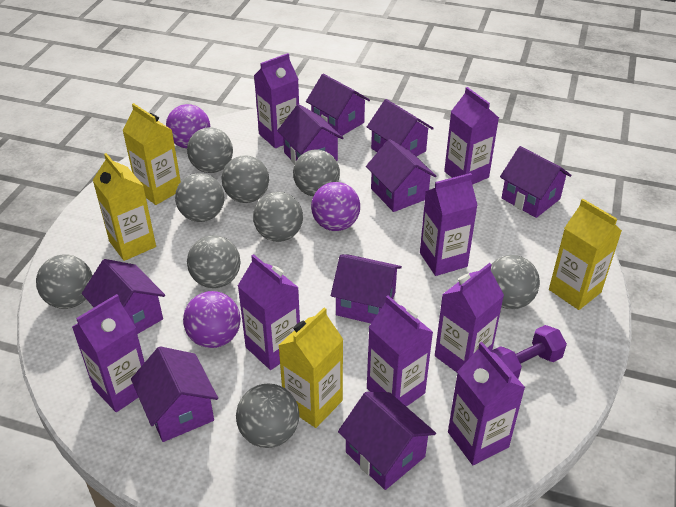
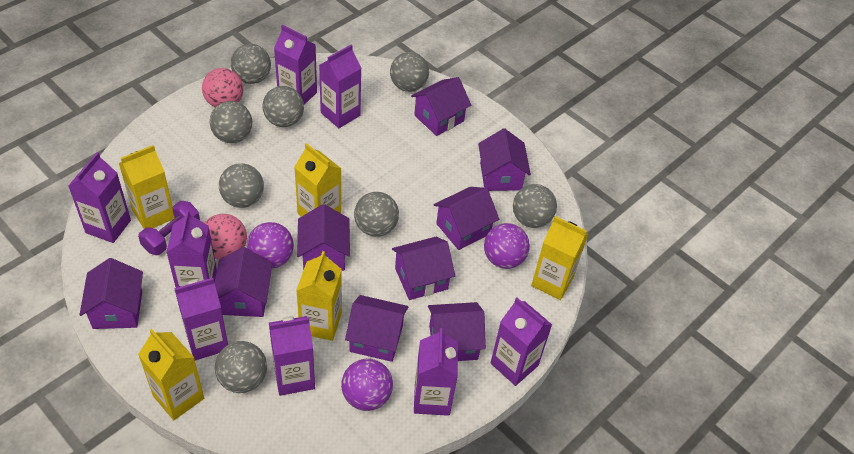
grey ball: [36,254,93,309] [175,173,224,222] [187,127,233,173] [187,235,240,288] [222,155,269,203] [236,384,299,448] [253,192,303,242] [293,149,340,196] [491,255,540,309] = 9 -> [210,101,252,143] [215,341,267,393] [219,163,264,208] [231,44,271,84] [263,86,304,127] [354,192,399,237] [390,52,429,92] [513,184,557,228] = 8
pink ball: none = 0 -> [202,68,243,107] [204,214,247,260] = 2
yellow carton: [93,153,156,261] [122,103,181,205] [278,308,344,428] [549,199,622,310] = 4 -> [119,145,175,229] [138,329,204,420] [294,143,341,217] [296,251,342,341] [531,216,588,300] = 5

